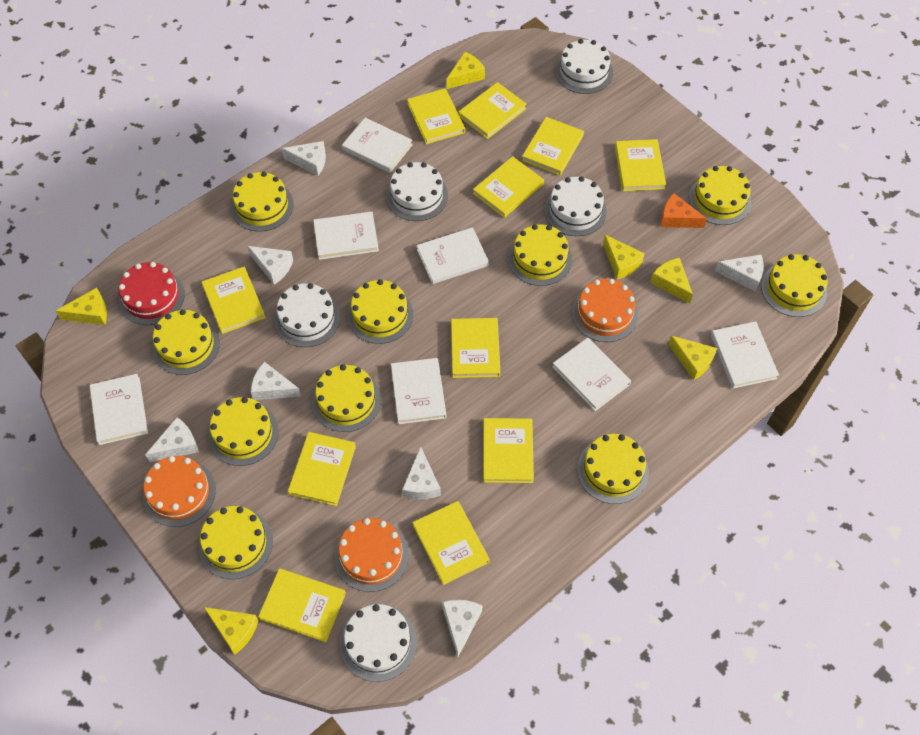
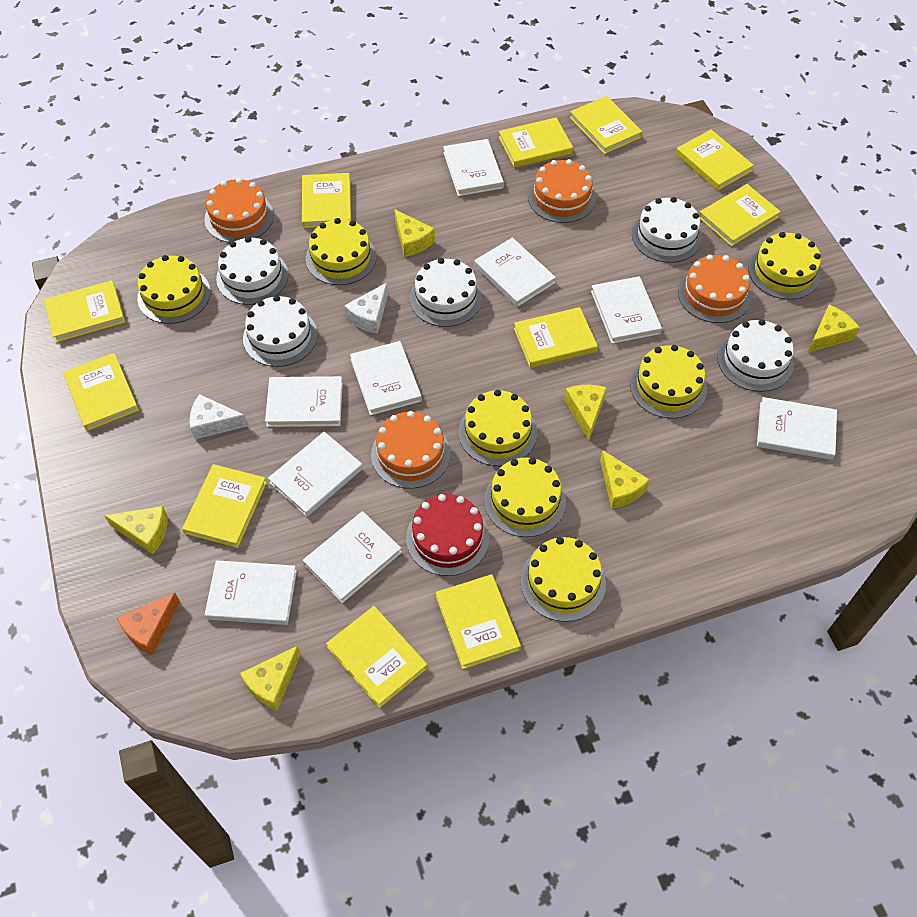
orange cake: [143,456,216,527] [335,518,409,592] [572,278,638,342] = 3 -> [204,178,274,243] [371,411,451,489] [528,159,596,223] [678,255,751,323] = 4
white book: [89,374,148,445] [313,211,379,260] [342,118,413,173] [391,358,446,424] [417,227,489,284] [552,338,631,411] [711,321,779,389] = 7 -> [204,560,297,625] [265,376,343,427] [268,432,363,517] [303,511,402,603] [350,341,422,416] [443,139,504,196] [474,237,556,307] [591,276,662,344] [757,397,837,460] = 9
white cheese: [145,417,199,462] [247,246,293,285] [251,362,301,400] [282,141,326,176] [402,447,441,499] [442,600,482,657] [715,254,764,291] = 7 -> [190,394,248,439] [344,283,388,334] = 2
yellow cake: [152,309,220,375] [199,506,273,579] [208,397,279,466] [231,172,294,232] [312,364,381,432] [347,279,413,344] [508,224,572,286] [577,434,649,504] [689,166,751,225] [761,254,828,317] = 10 -> [137,255,210,324] [306,218,376,285] [459,390,537,466] [484,458,566,537] [521,537,606,622] [630,345,707,419] [748,232,821,300] = 7

